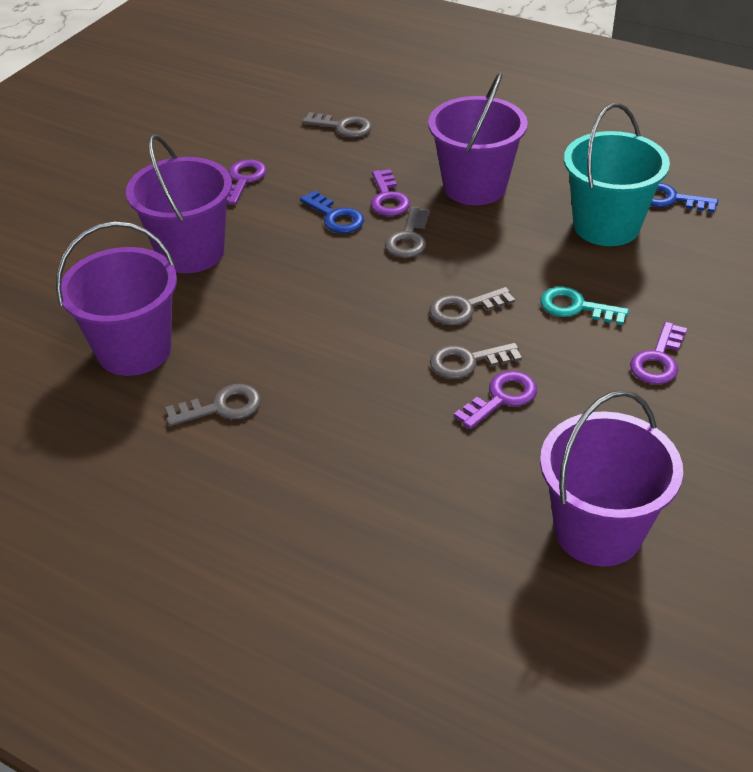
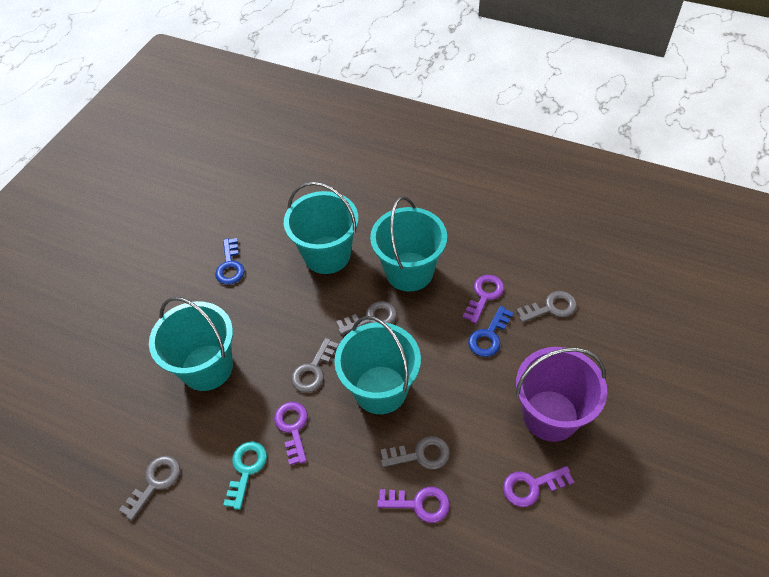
purple bucket: [56,221,177,376] [126,134,232,273] [428,72,528,205] [540,390,683,567] = 4 -> [516,347,607,442] = 1
turquoise bucket: [564,103,670,246] = 1 -> [149,297,233,391] [284,182,359,274] [334,316,421,414] [370,196,447,292] = 4

